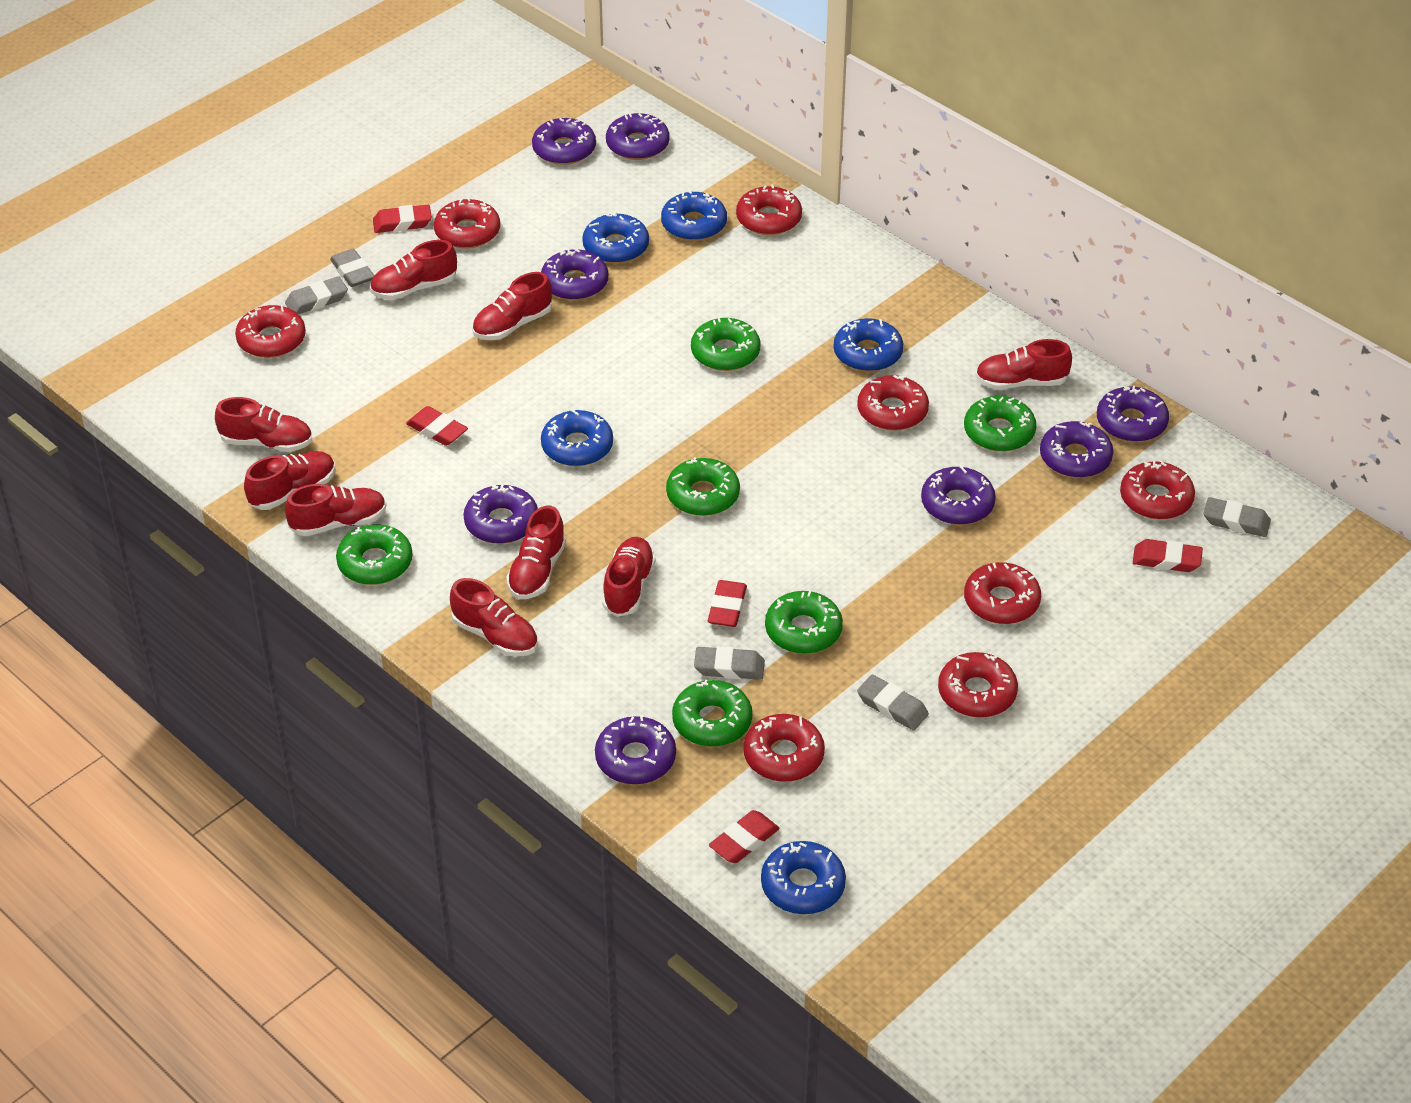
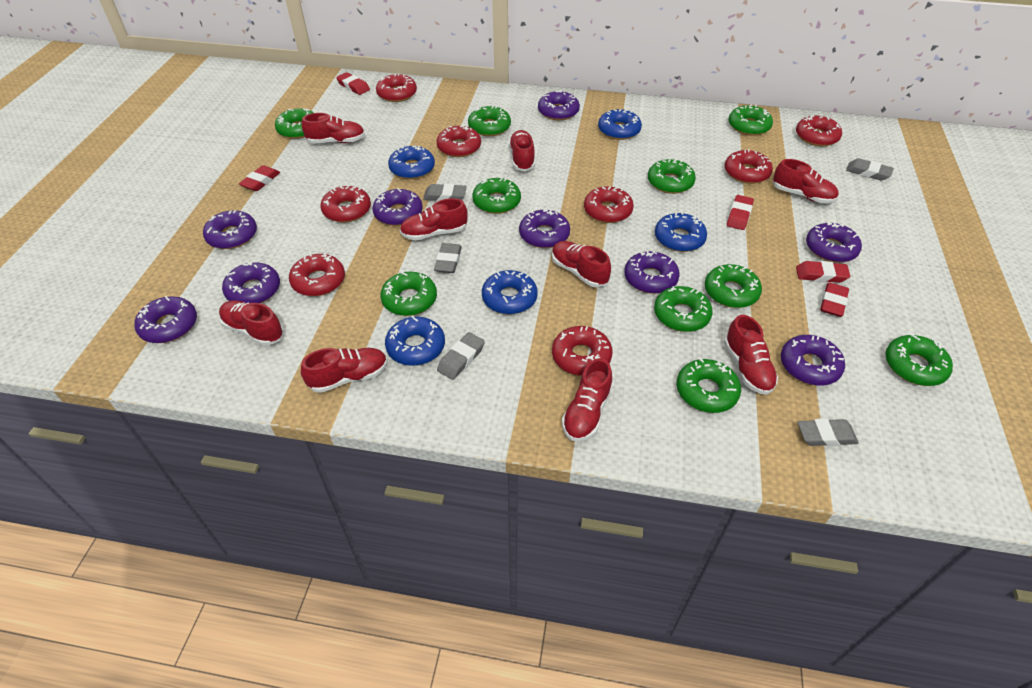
green donut: [336,525,412,585] [666,457,740,516] [672,679,752,747] [691,318,761,371] [765,591,843,654] [964,396,1036,452] = 6 -> [275,108,314,139] [380,272,437,316] [468,106,511,136] [472,178,521,214] [648,159,696,194] [654,286,713,332] [677,358,741,413] [705,264,762,308] [728,105,773,136] [885,334,953,386] = 10
purple donut: [463,484,538,544] [532,118,596,165] [541,249,608,300] [595,715,676,785] [606,113,669,160] [921,465,996,525] [1040,421,1113,478] [1097,386,1169,442] = 8 -> [134,296,197,343] [203,210,257,249] [222,262,280,303] [372,188,423,226] [519,209,570,248] [538,90,580,120] [624,251,680,294] [781,335,845,386] [806,222,862,263] = 9

